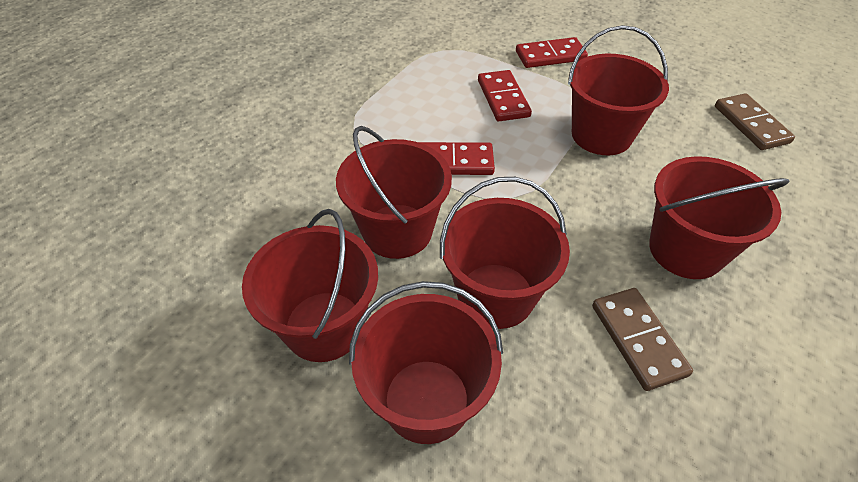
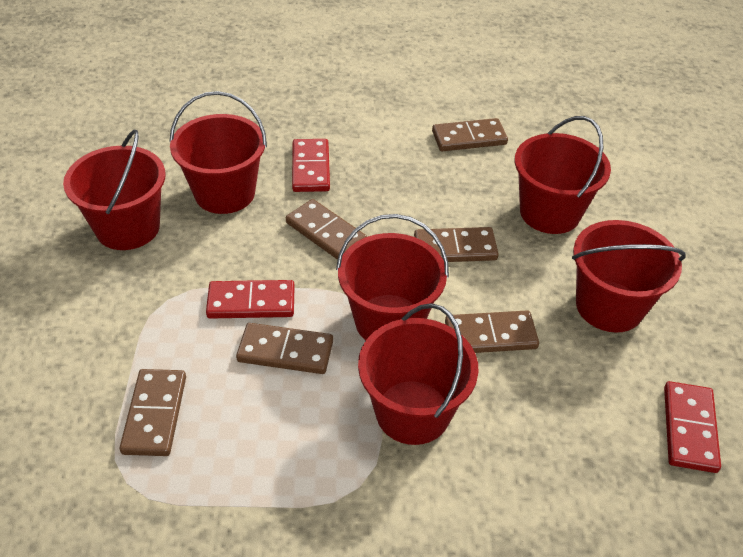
brown domino: [592,288,693,391] [715,93,795,150] = 2 -> [120,369,186,456] [236,323,333,374] [286,199,367,260] [414,227,499,262] [432,118,508,151] [445,310,539,353] = 6

